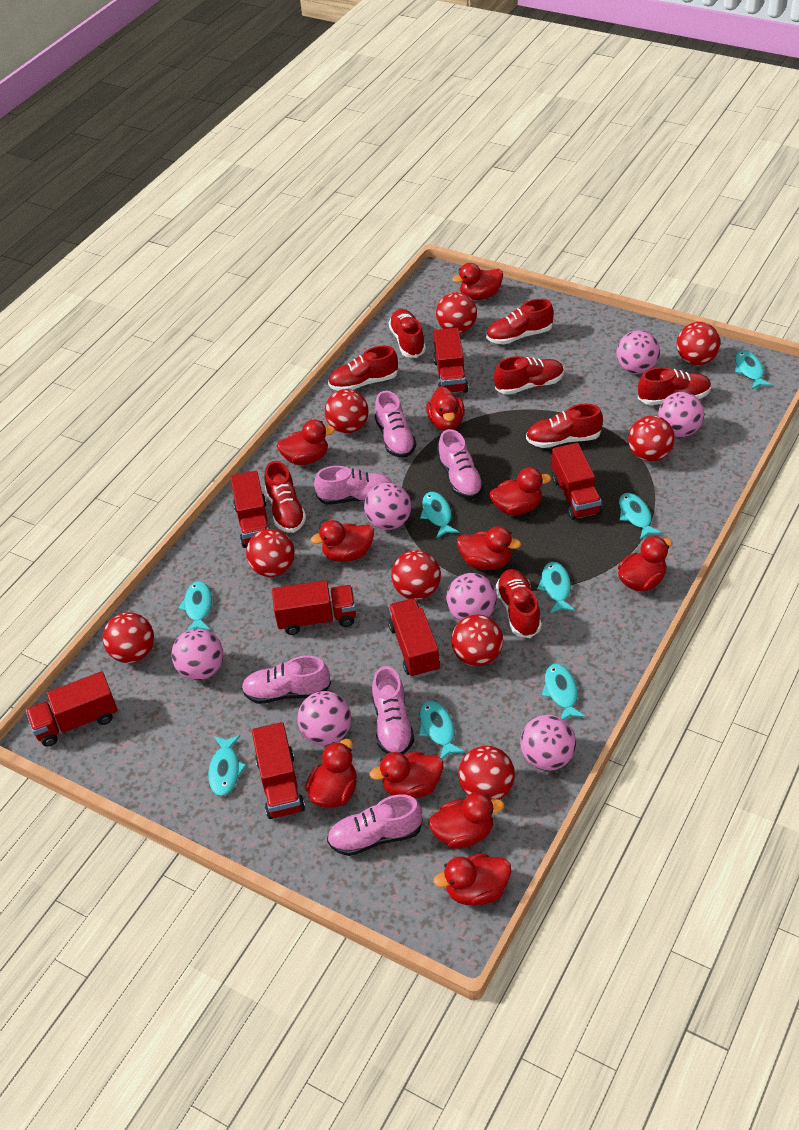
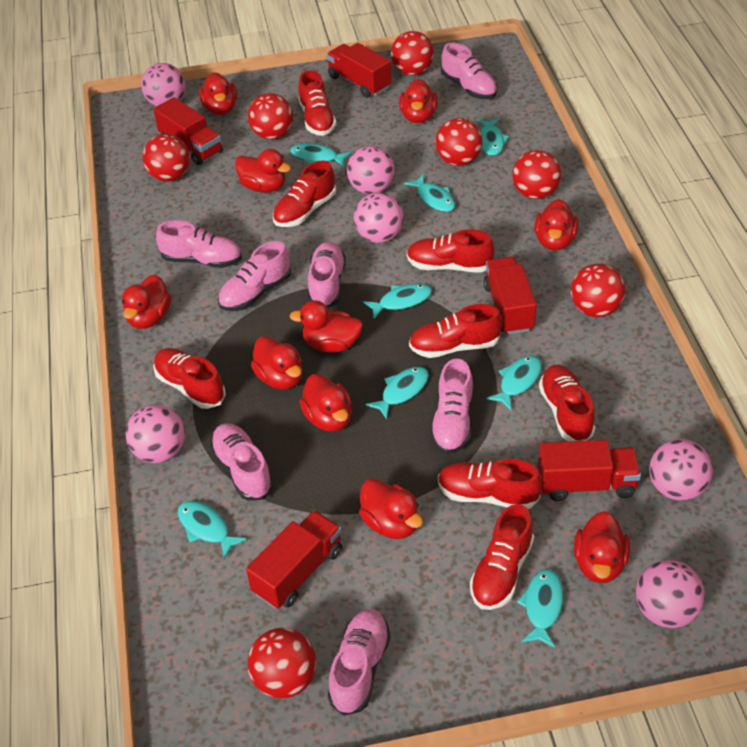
pink ball: [171,629,223,680] [297,691,351,745] [364,483,411,530] [446,573,497,621] [520,715,576,771] [616,330,660,374] [658,392,704,437] = 7 -> [125,404,185,463] [141,63,185,106] [347,146,395,194] [354,193,404,243] [636,560,705,628] [649,439,713,501] = 6
pink shoe: [242,656,331,704] [314,466,392,505] [327,794,423,856] [372,666,414,754] [375,391,416,458] [438,429,484,499] = 6 -> [156,220,242,268] [210,423,273,501] [218,241,291,311] [308,242,346,308] [328,609,391,716] [430,358,473,454] [441,43,498,99] = 7
red ball: [103,612,154,663] [246,529,295,577] [325,389,369,433] [391,550,441,600] [436,292,477,333] [451,614,503,666] [458,746,515,800] [628,415,675,462] [676,322,720,365] = 9 -> [143,134,190,182] [247,628,316,699] [248,93,293,140] [391,31,434,75] [435,118,482,166] [512,150,561,199] [571,264,625,317] = 7
red duck: [277,420,335,465] [305,739,357,808] [311,520,374,562] [369,752,443,798] [426,386,465,431] [428,792,504,849] [434,854,511,905] [452,263,503,300] [457,526,521,570] [490,468,551,515] [618,536,673,591] = 11 -> [122,275,171,329] [199,72,237,115] [235,149,291,193] [251,336,303,390] [289,300,363,353] [299,374,352,432] [359,479,423,539] [399,79,438,123] [535,199,578,251] [574,511,630,583] = 10
red truck: [26,671,118,747] [230,471,271,548] [252,722,305,819] [272,580,356,635] [388,598,440,678] [433,328,469,393] [552,443,602,520] = 7 -> [153,97,223,165] [246,510,342,609] [326,43,392,98] [483,257,537,335] [538,440,641,501] = 5

